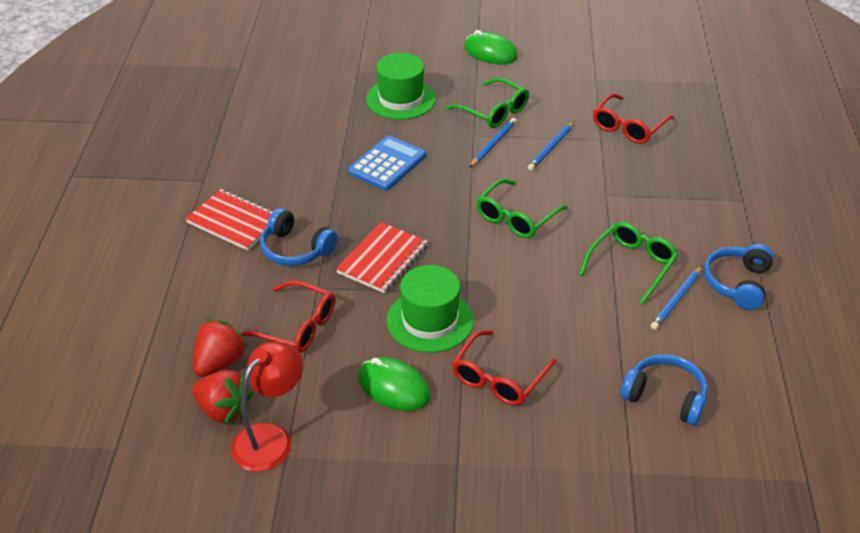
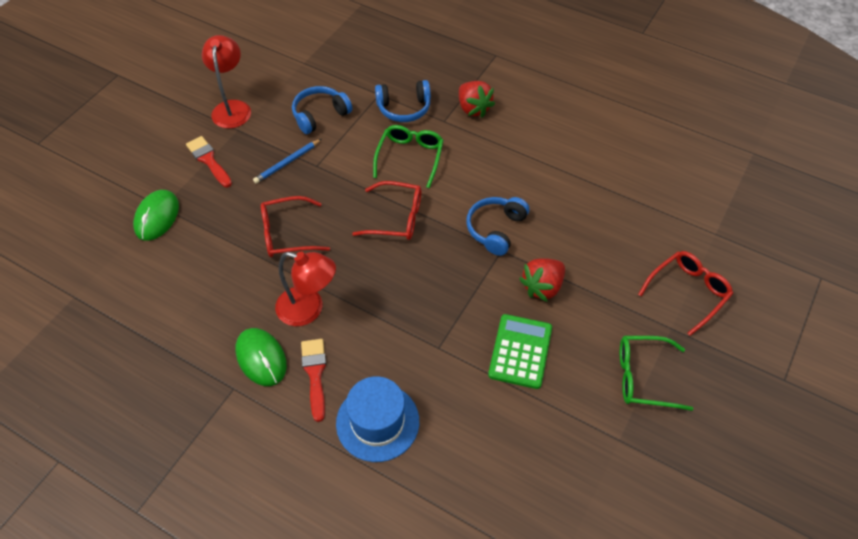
blue calculator: [348,135,426,191] = 1 -> none = 0
blue hat: none = 0 -> [336,376,419,462] = 1
blue pencil: [469,118,517,168] [528,121,574,171] [651,266,702,330] = 3 -> [253,139,321,184] = 1
green calculator: none = 0 -> [488,314,552,389] = 1
green glasses: [446,78,529,128] [476,179,568,238] [579,222,678,305] = 3 -> [373,125,444,188] [620,336,693,411] = 2
green hat: [366,53,436,120] [387,265,474,353] = 2 -> none = 0
red brush: none = 0 -> [186,136,232,187] [301,339,326,422] = 2
red lamp: [231,342,303,472] = 1 -> [202,35,251,128] [275,252,336,326] = 2
red notebook: [186,189,273,251] [336,222,428,293] = 2 -> none = 0

